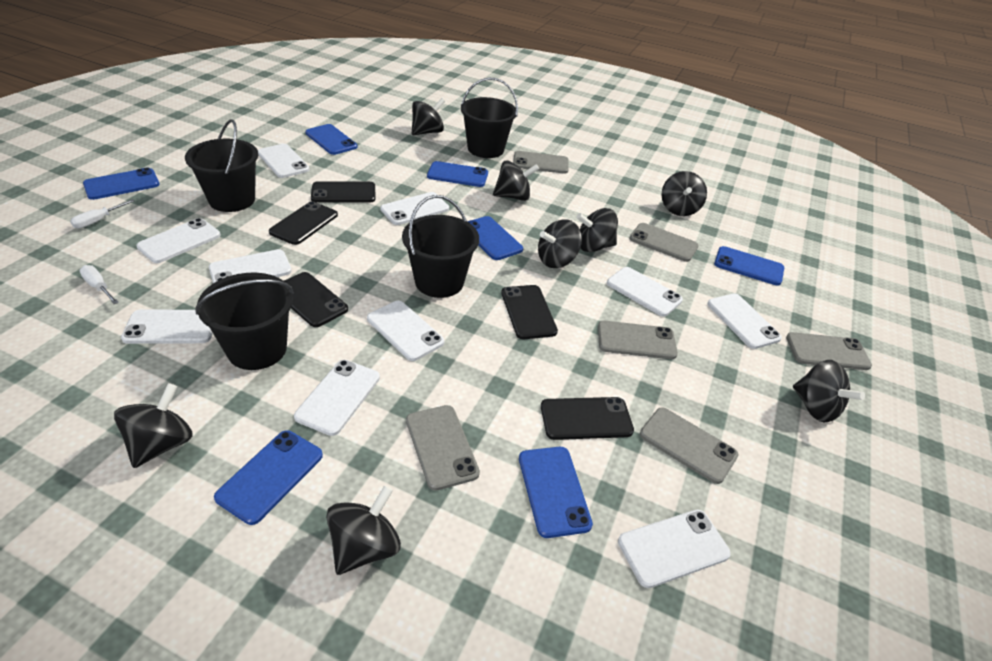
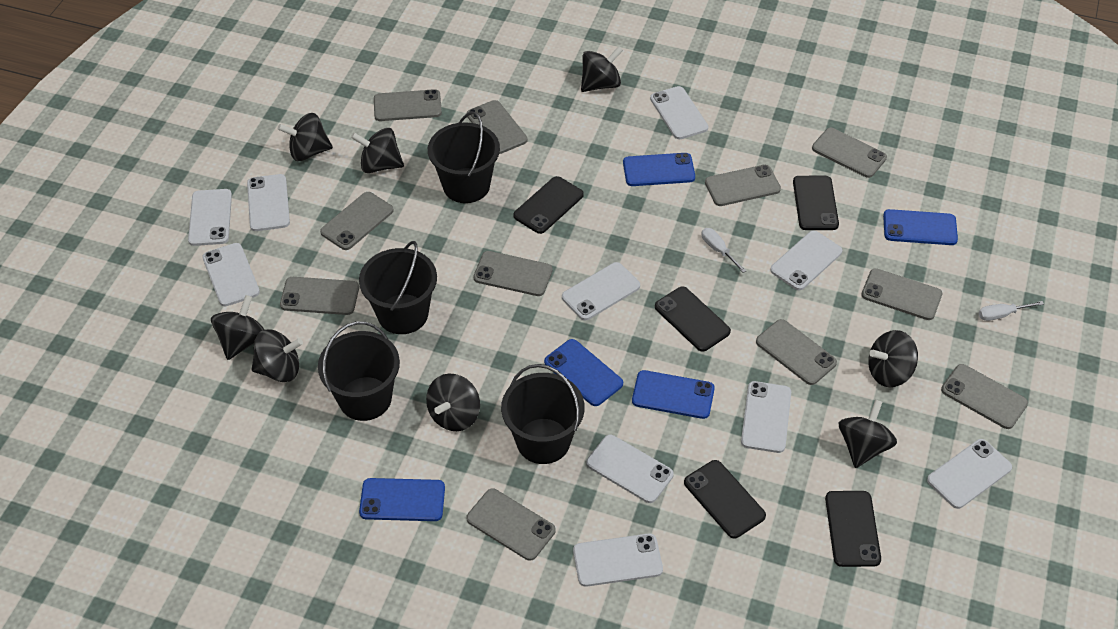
blue phone: [83,168,160,200] [214,430,323,525] [305,124,358,155] [427,161,488,187] [467,216,523,260] [519,447,593,538] [714,246,784,286] = 7 -> [359,478,445,521] [544,339,623,406] [623,153,695,186] [632,370,715,419] [883,209,958,245] = 5
grey phone: [406,405,480,491] [513,151,569,174] [598,321,678,359] [629,223,699,262] [640,407,739,484] [786,332,872,370] = 6 -> [280,277,359,315] [320,192,394,250] [374,89,442,121] [466,489,556,561] [467,100,528,154] [474,251,553,296] [705,165,781,206] [756,319,837,385] [812,128,887,178] [861,268,942,320] [941,364,1028,429] = 11

